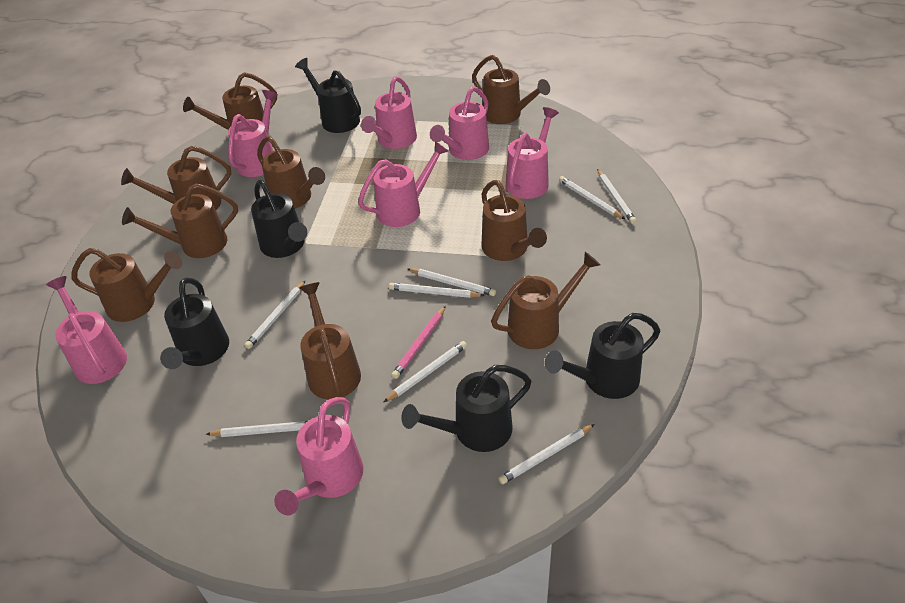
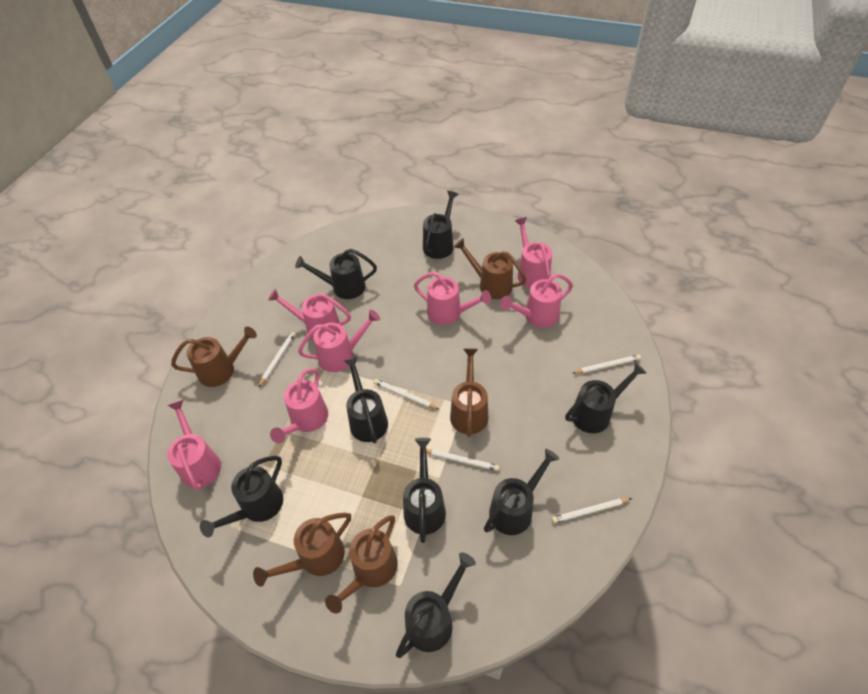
black watering can: [160,278,229,369] [251,180,307,258] [295,58,361,133] [401,365,531,452] [545,313,660,399] = 5 -> [200,456,283,537] [295,249,377,299] [344,357,388,443] [396,552,476,658] [403,438,446,543] [423,191,459,259] [484,449,560,535] [565,362,647,433] = 8
brown watering can: [71,248,182,322] [121,146,231,210] [122,184,238,258] [183,72,277,130] [257,136,325,209] [299,282,361,400] [472,55,550,124] [481,180,547,261] [491,252,600,349] = 9 -> [171,327,257,387] [253,513,351,587] [325,515,398,613] [450,348,488,437] [454,238,526,299] = 5
pink pencil: [391,306,446,379] = 1 -> none = 0
white pencil: [206,421,308,437] [244,281,305,349] [384,341,467,402] [389,283,485,298] [408,268,496,296] [498,424,595,485] [559,176,625,219] [597,169,636,224] = 8 -> [258,332,295,388] [374,379,440,410] [426,449,499,471] [552,498,632,523] [573,355,641,374] = 5

